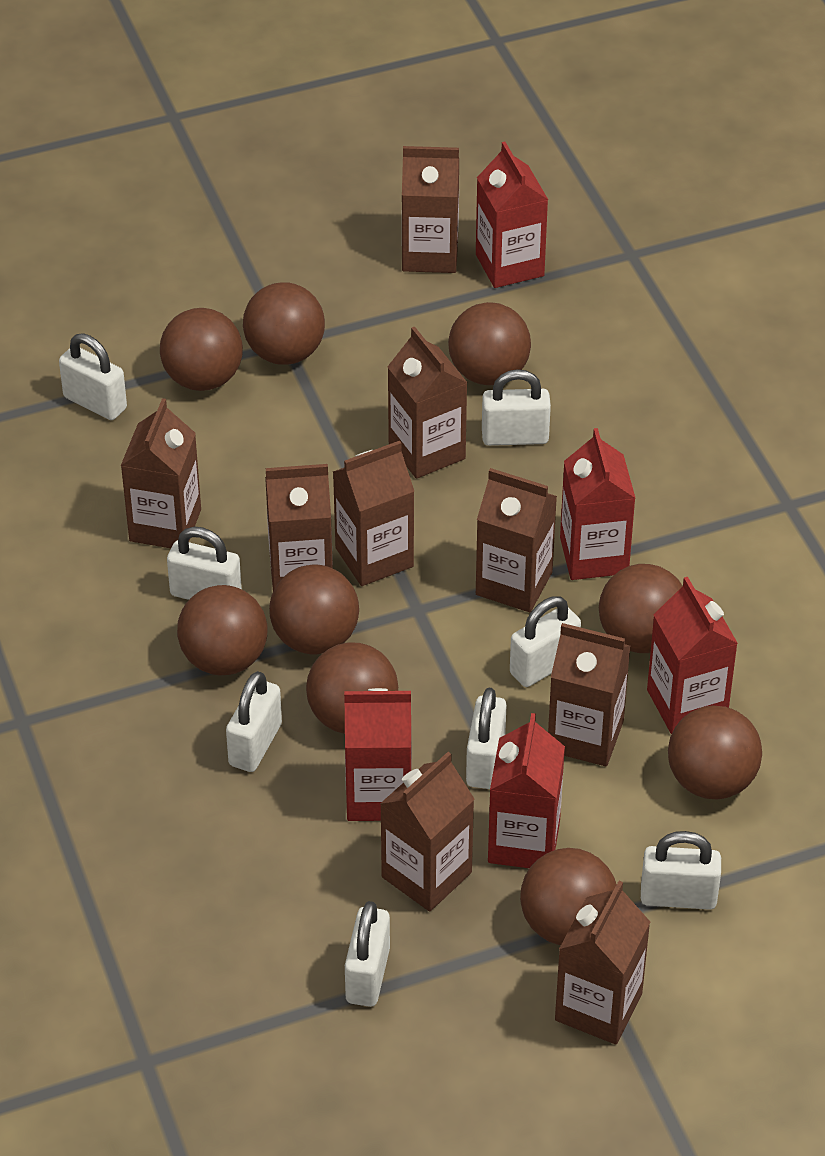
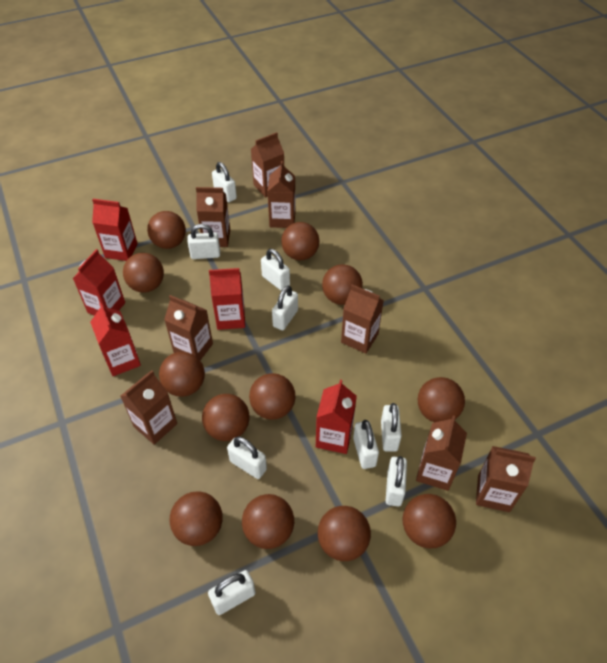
brown ball: [160,308,243,391] [177,585,267,676] [243,282,325,365] [269,565,359,655] [306,643,398,734] [448,302,531,385] [520,848,617,945] [599,564,682,653] [668,705,762,800] = 9 -> [123,253,164,293] [147,211,186,249] [159,352,205,397] [170,491,223,546] [202,394,250,441] [242,494,294,549] [249,373,296,420] [281,222,320,260] [317,506,371,561] [322,264,363,305] [403,494,456,548] [418,377,465,422] = 12
brown carton: [121,398,201,548] [265,464,333,591] [333,441,414,586] [380,752,474,911] [387,327,468,479] [402,146,459,273] [476,468,557,612] [548,623,630,766] [555,881,650,1044] = 9 -> [121,370,177,445] [164,295,213,360] [196,187,230,247] [251,132,284,198] [267,161,296,228] [341,284,384,354] [416,415,467,491] [476,446,536,512] = 8
white padlock: [59,334,127,420] [167,527,242,600] [226,671,282,772] [345,901,390,1007] [466,687,506,789] [482,369,551,446] [510,596,581,687] [641,831,721,910] = 8 -> [187,224,220,259] [208,570,256,615] [212,162,237,202] [227,436,267,479] [261,249,290,291] [272,286,298,330] [353,420,379,469] [381,403,402,452] [386,456,407,507] = 9

